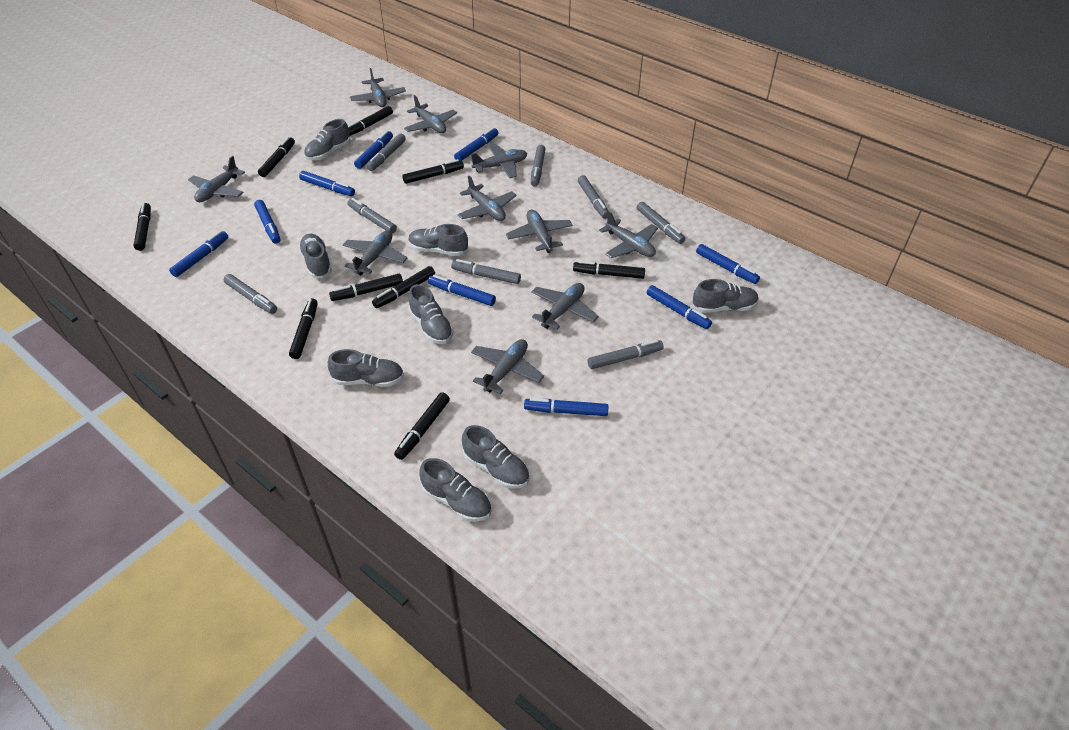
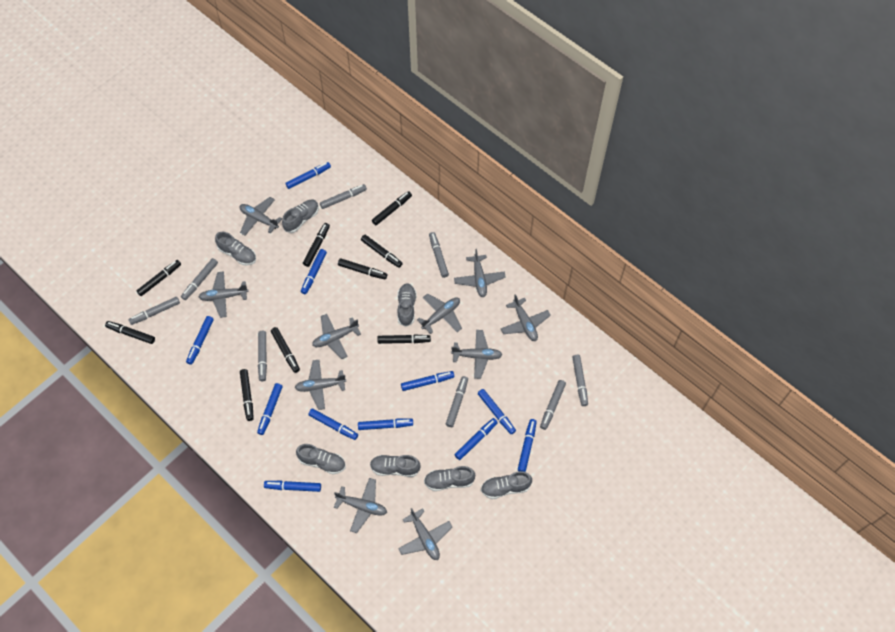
blue marker: [169,231,228,277] [254,200,281,244] [299,171,355,196] [354,131,393,169] [428,275,496,306] [454,128,498,161] [524,398,608,416] [647,285,712,329] [696,244,760,284] = 9 -> [186,316,214,365] [257,383,283,435] [264,481,321,492] [285,162,331,189] [301,249,327,294] [308,408,358,440] [358,419,413,430] [401,371,454,391] [454,418,498,460] [478,389,516,434] [518,419,537,472] = 11
grey shoe: [298,234,332,278] [304,119,350,160] [328,349,404,387] [408,224,468,256] [408,284,454,344] [419,458,491,522] [462,425,529,489] [692,279,759,313] = 8 -> [215,232,256,265] [282,200,319,233] [296,444,345,474] [370,455,421,477] [397,283,417,327] [424,466,475,491] [481,471,532,499] = 7

